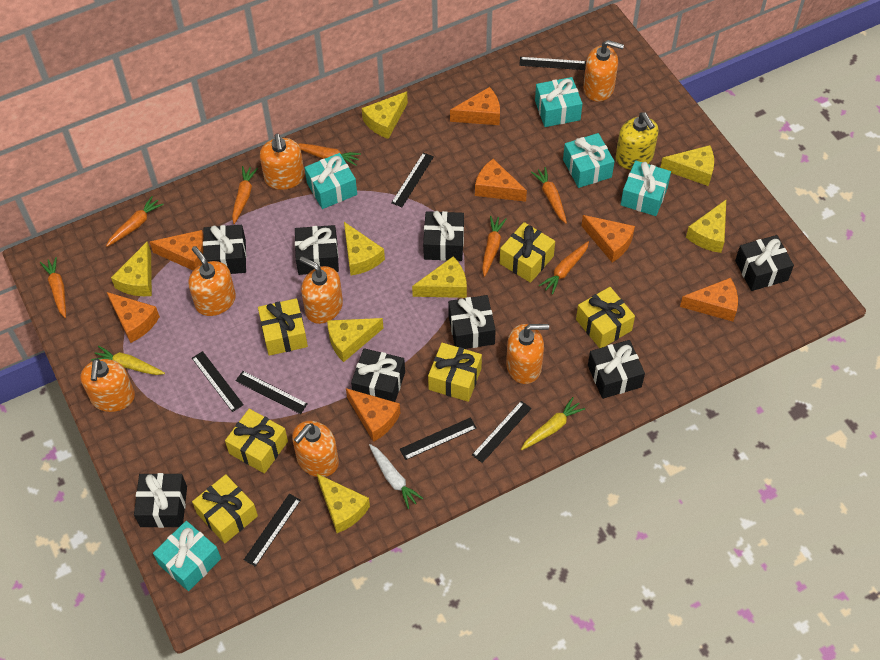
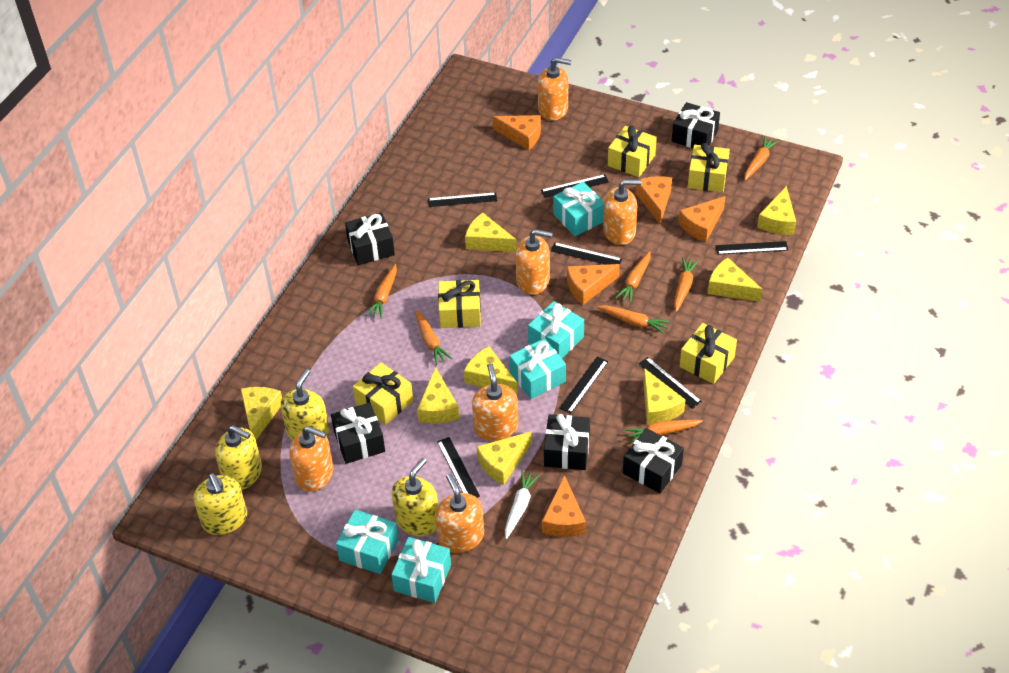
black gift: [134,473,187,528] [203,225,246,274] [295,225,339,275] [351,348,405,402] [423,211,464,261] [448,295,496,349] [588,340,645,399] [735,235,794,291] = 8 -> [331,403,385,464] [345,213,395,265] [544,414,590,470] [623,428,684,493] [672,102,720,148] = 5
orange cheese: [107,292,160,343] [150,230,203,270] [346,388,400,442] [450,87,500,125] [475,159,527,202] [581,215,635,262] [680,278,738,321] = 7 -> [493,115,541,150] [542,475,586,537] [567,264,620,305] [635,176,672,224] [679,196,725,242] = 5
orange soap dispenser: [81,359,135,412] [188,246,236,316] [260,134,304,190] [292,421,339,477] [300,256,343,324] [506,324,549,384] [583,40,624,102] = 7 -> [289,426,333,492] [435,474,484,553] [472,363,518,441] [516,229,553,295] [538,57,571,121] [603,179,641,245] = 6
yellow carrot: [91,346,165,375] [521,397,585,450] = 2 -> none = 0
yellow gift: [192,474,258,543] [225,409,288,474] [258,298,308,356] [428,343,482,402] [500,222,555,283] [576,287,635,348] = 6 -> [353,362,413,425] [438,280,481,328] [608,126,657,177] [680,323,737,384] [688,143,730,193] = 5
yellow soap dispenser: [616,112,659,169] = 1 -> [194,473,247,535] [215,425,262,490] [281,369,330,441] [392,458,438,536] = 4

